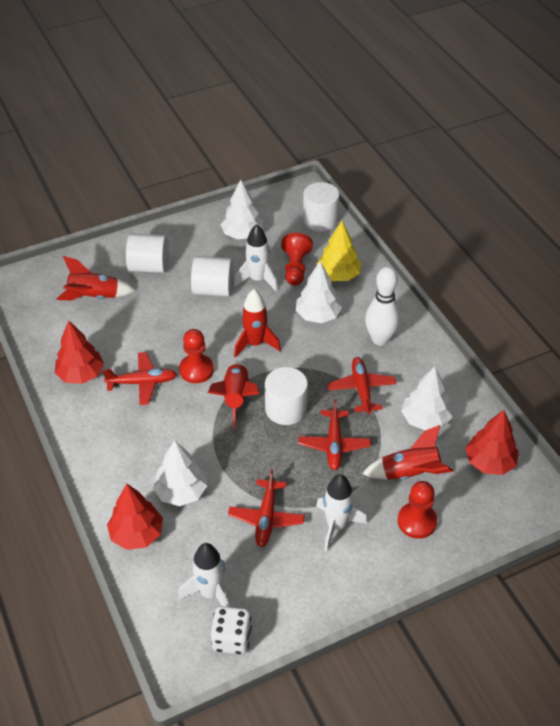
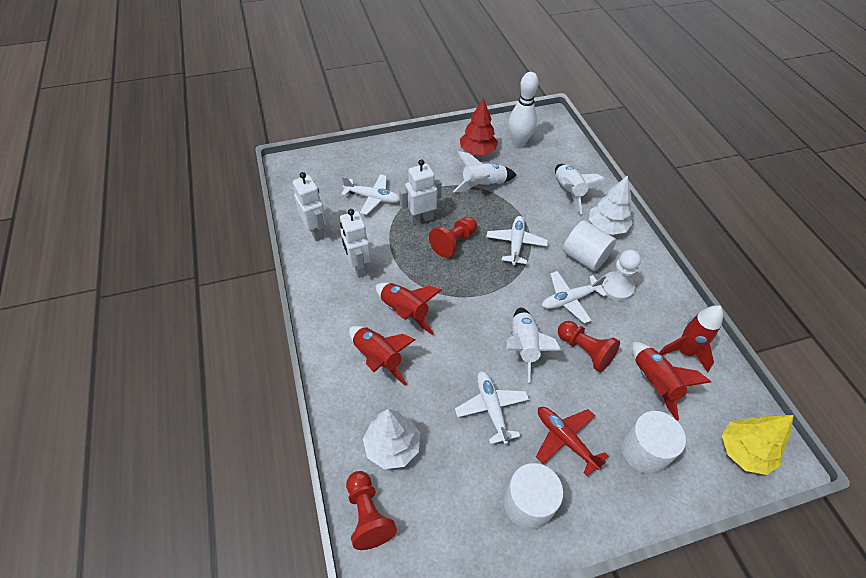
red plane: [102,352,177,405] [228,469,305,547] [299,399,371,470] [328,357,397,414] = 4 -> [536,407,608,477] = 1
red tree: [55,321,104,384] [107,484,163,550] [466,410,519,475] = 3 -> [460,98,498,155] = 1
white cylinder: [126,234,169,273] [191,256,233,297] [265,367,308,425] [303,182,340,231] = 4 -> [504,463,564,530] [563,220,616,271] [621,411,686,474] = 3
white dice: [211,606,252,654] = 1 -> none = 0
white pawn: none = 0 -> [602,250,641,301] = 1
white plane: none = 0 -> [341,174,400,215] [455,371,529,444] [486,216,548,265] [542,271,607,324] = 4
white robot: none = 0 -> [293,172,327,241] [340,209,371,278] [399,159,442,225] = 3
white tree: [153,440,207,506] [220,180,263,239] [296,261,342,323] [401,366,453,430] = 4 -> [363,409,420,469] [589,175,633,235] = 2

